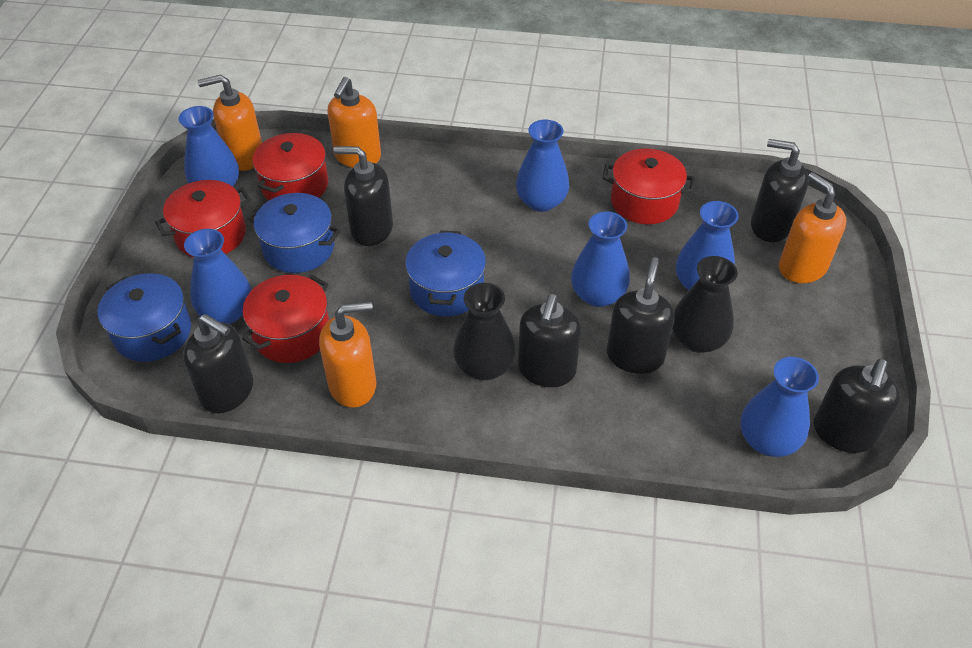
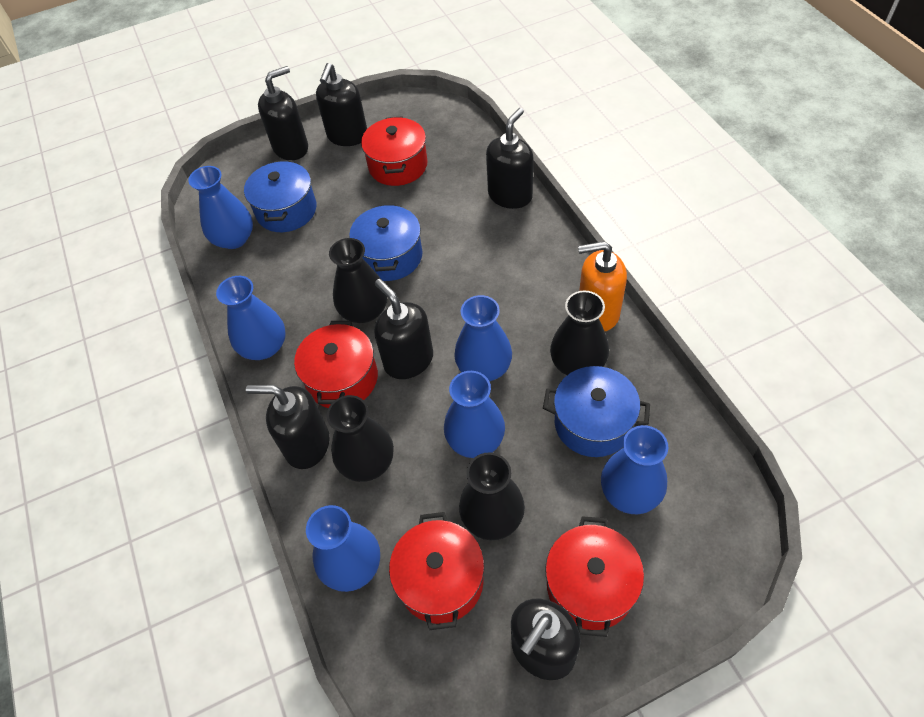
black vase: [453,283,516,380] [672,256,738,353] = 2 -> [327,395,394,482] [329,238,387,323] [459,452,525,540] [550,291,609,375] = 4
orange soap dispenser: [198,74,262,171] [319,302,376,408] [328,77,381,168] [779,172,847,283] = 4 -> [578,241,627,331] = 1

